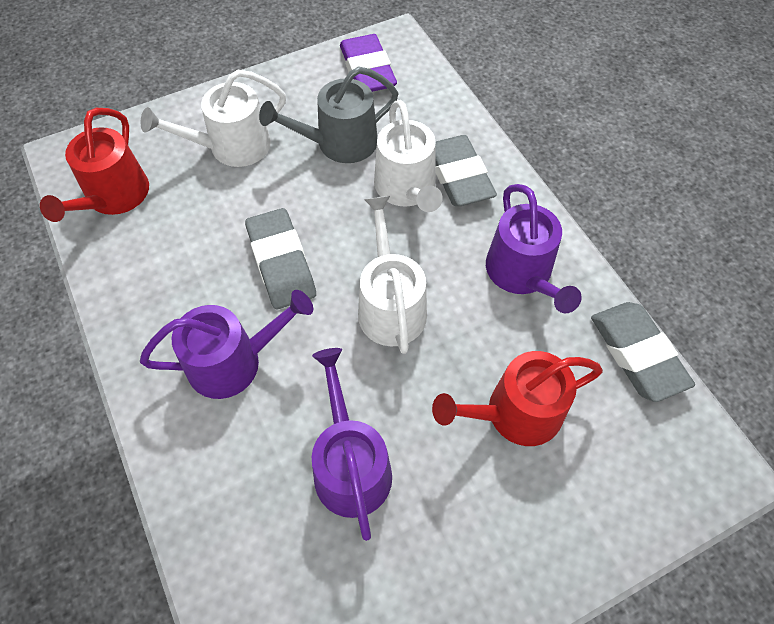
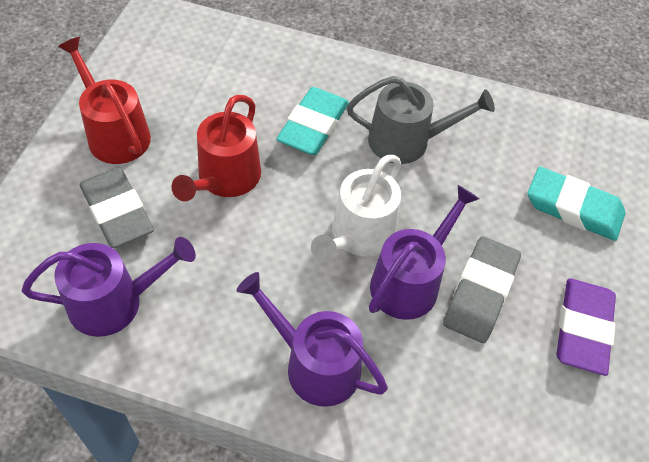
grey eraser: [245,208,316,309] [436,135,497,206] [591,302,695,402] = 3 -> [80,168,154,248] [443,236,521,343] = 2
turquoise eraser: none = 0 -> [276,87,349,155] [528,167,626,241] = 2
white watering can: [141,70,286,167] [358,196,427,354] [374,100,442,212] = 3 -> [311,155,401,262] = 1

